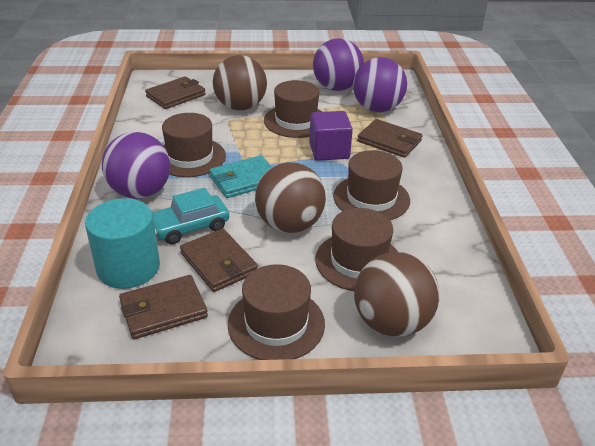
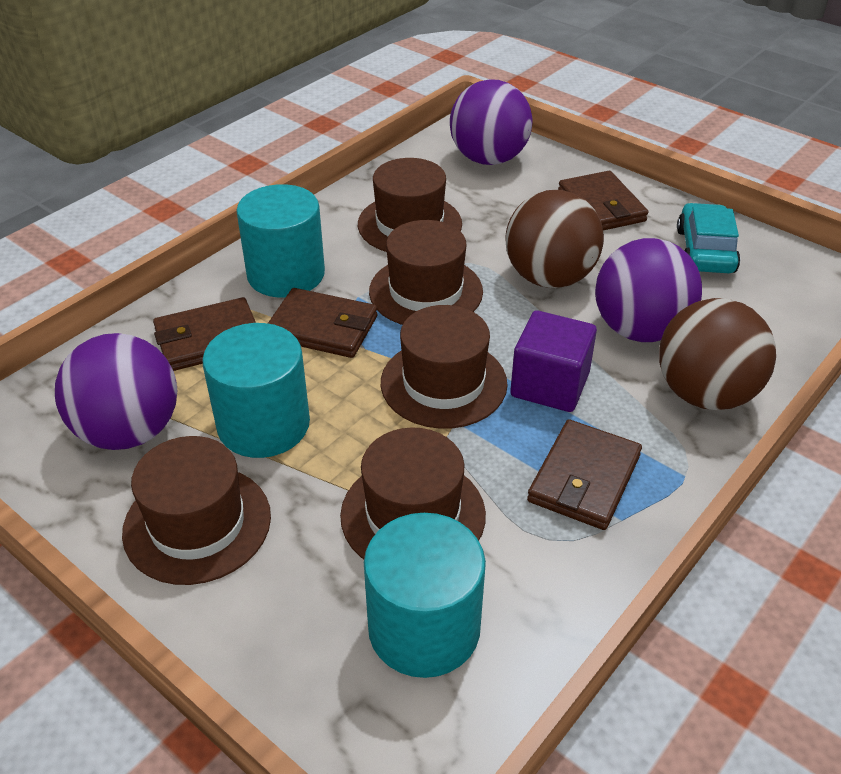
brown ball: [213,55,267,110] [255,162,326,233] [354,252,440,337] = 3 -> [505,190,604,288] [659,298,776,410] = 2
turquoise cylinder: [85,198,160,289] = 1 -> [202,323,310,458] [236,184,325,297] [364,513,486,678] = 3
turquoise wallet: [209,155,272,198] = 1 -> none = 0

